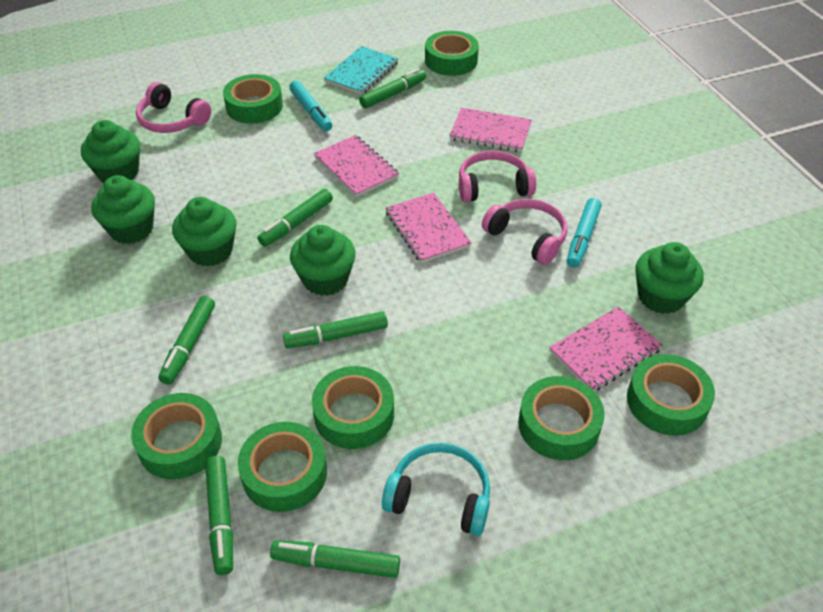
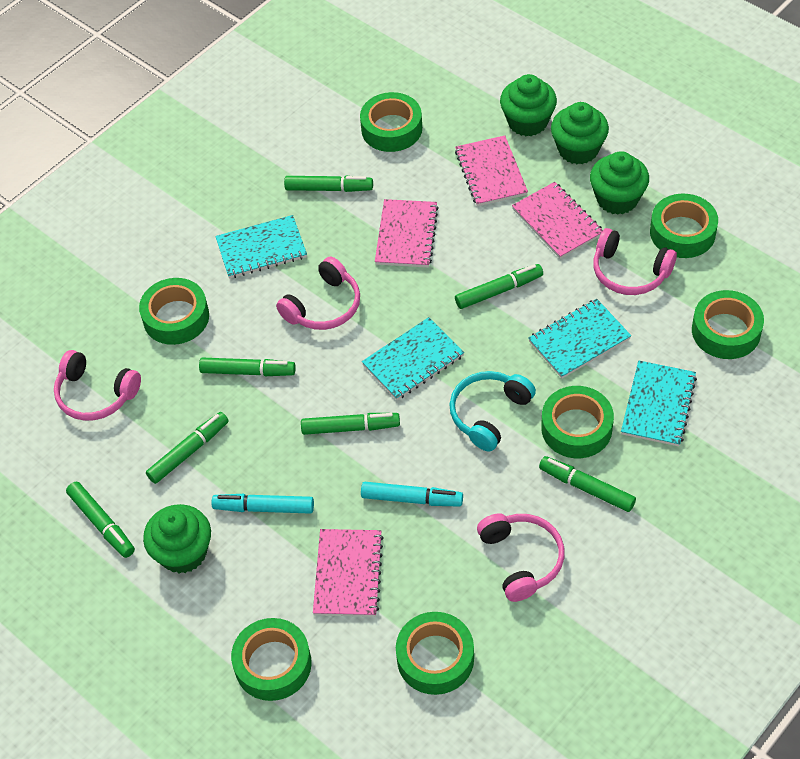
green cupcake: [81,120,140,183] [91,175,155,244] [172,197,237,267] [290,225,356,296] [635,242,704,314] = 5 -> [143,504,211,573] [500,74,557,136] [551,102,609,164] [590,151,649,215] = 4
green marker: [158,296,215,385] [205,456,233,575] [258,189,333,247] [270,540,400,578] [283,311,388,348] [359,68,426,108] = 6 -> [66,482,135,558] [146,412,229,484] [199,358,296,376] [284,176,373,192] [301,413,400,435] [455,264,543,309] [539,456,636,512] = 7
pink headphones: [136,82,211,133] [459,150,536,202] [482,199,567,265] = 3 -> [54,350,141,421] [276,257,360,330] [477,513,565,602] [593,228,677,295] = 4
turquoise notebook: [324,46,399,95] = 1 -> [215,215,307,279] [362,317,464,400] [528,299,631,378] [621,361,697,446] = 4

